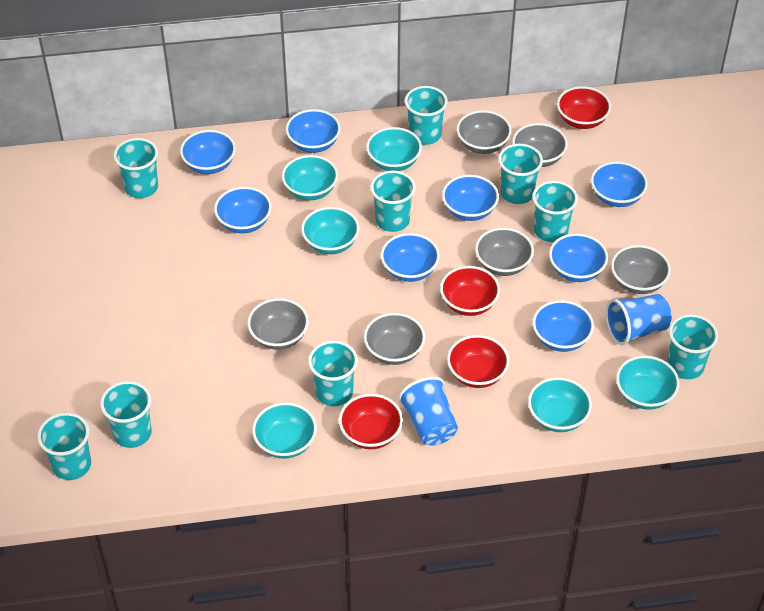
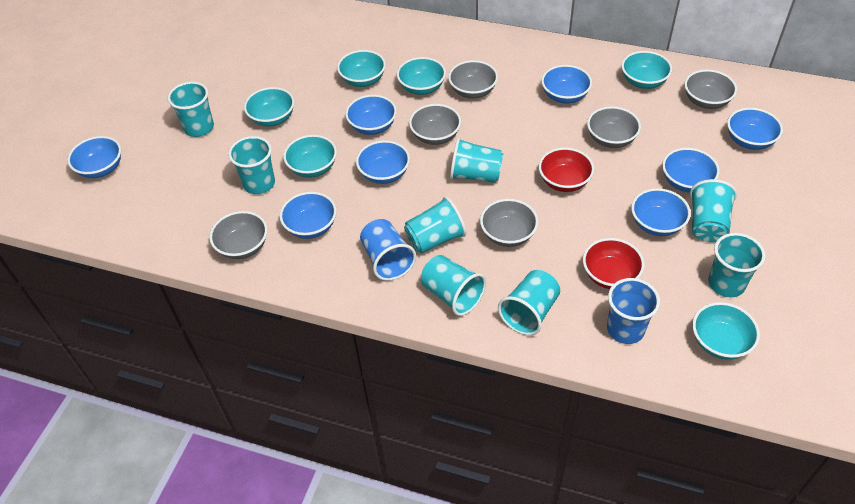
red bowl: [339,394,403,449] [440,266,500,316] [447,335,509,388] [557,86,611,129] = 4 -> [538,148,594,192] [583,238,645,289] = 2
turquoise cup: [37,413,91,480] [100,381,152,448] [114,138,158,198] [308,340,358,406] [370,171,416,232] [405,86,448,145] [498,144,543,204] [532,181,578,242] [667,314,718,379] = 9 -> [168,81,214,137] [228,136,275,194] [404,196,466,253] [421,255,486,316] [450,138,503,183] [498,270,560,335] [690,179,737,242] [708,233,766,297] = 8

